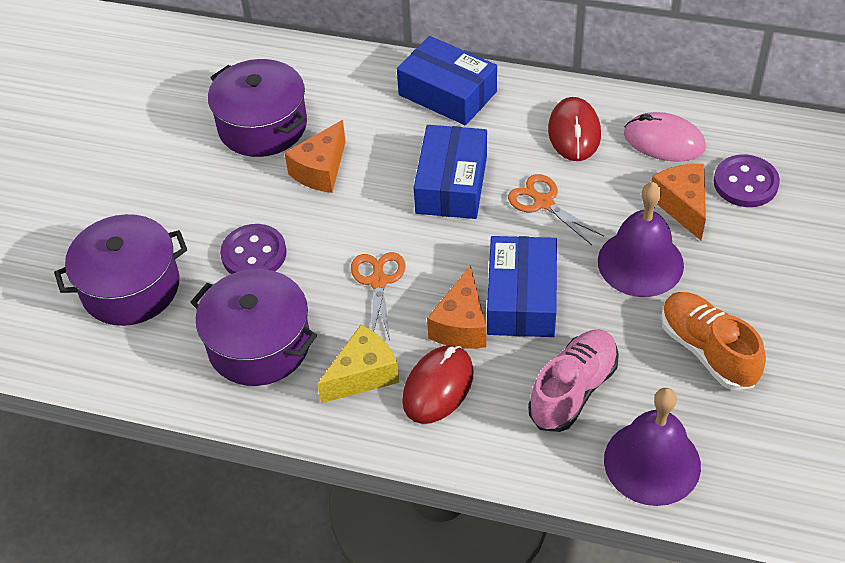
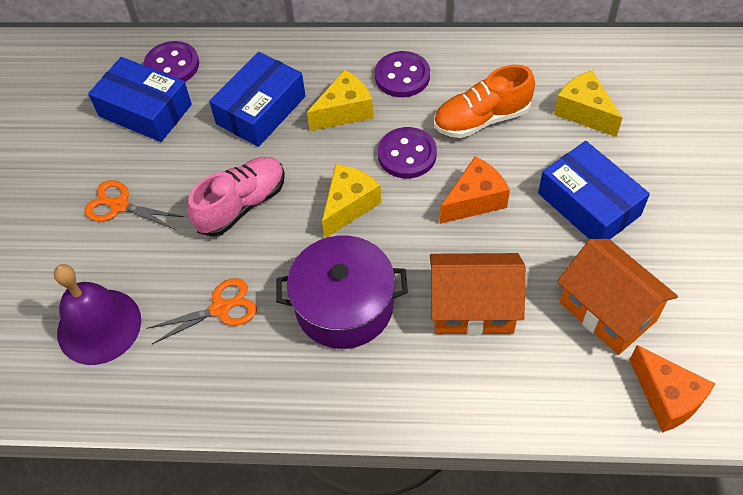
orange cheese: [284,120,346,193] [427,265,486,349] [652,164,706,240] = 3 -> [440,156,510,224] [630,345,715,433] = 2
orange house: none = 0 -> [430,253,526,335] [557,239,678,355] = 2
pink mouse: [624,112,706,162] = 1 -> none = 0
purple bell: [598,182,684,297] [604,388,701,506] = 2 -> [54,264,141,365] = 1
purple button: [220,224,287,274] [714,154,780,207] = 2 -> [144,41,199,82] [375,51,430,97] [378,127,437,179] = 3
purple pot: [54,214,187,326] [190,269,317,386] [208,59,307,157] = 3 -> [276,236,408,349] = 1
red mouse: [402,345,474,424] [548,97,601,161] = 2 -> none = 0
yellow cheese: [317,325,399,403] = 1 -> [307,70,373,131] [322,164,381,238] [554,70,622,137] = 3

